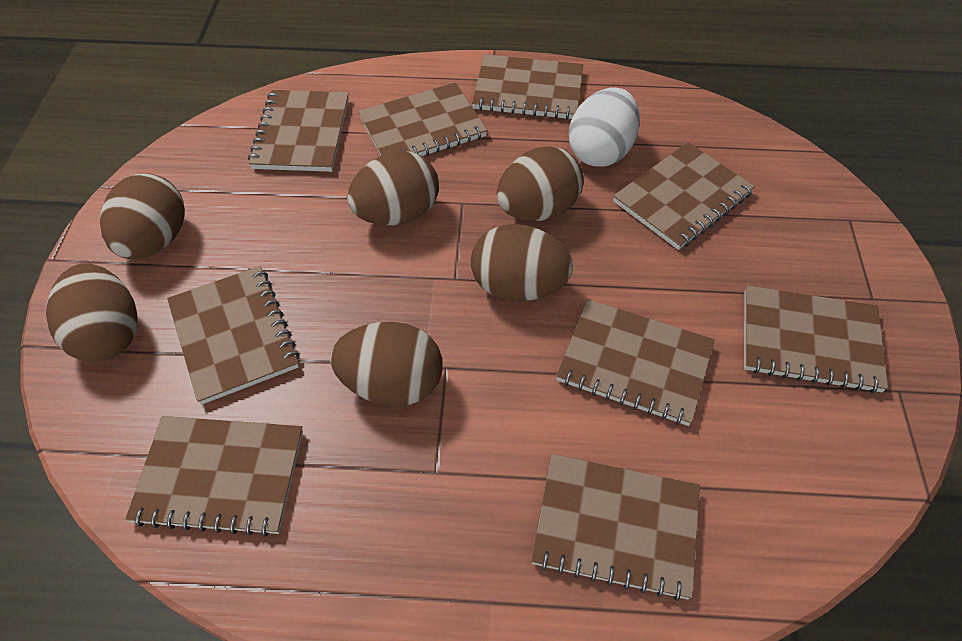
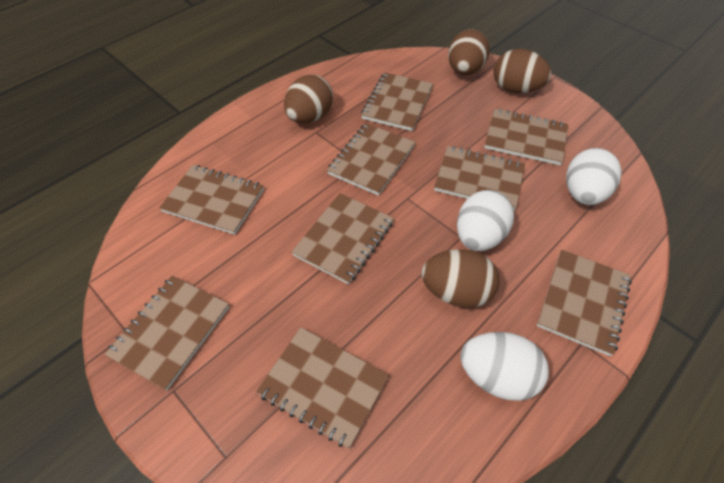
brown egg: [46,263,138,362] [100,173,185,259] [330,322,443,406] [347,151,439,225] [471,224,573,301] [497,146,584,221] = 6 -> [284,74,333,123] [422,249,500,308] [448,29,490,75] [493,49,551,93] = 4
white egg: [569,87,640,167] = 1 -> [457,190,514,251] [460,332,549,401] [566,148,622,205] = 3

